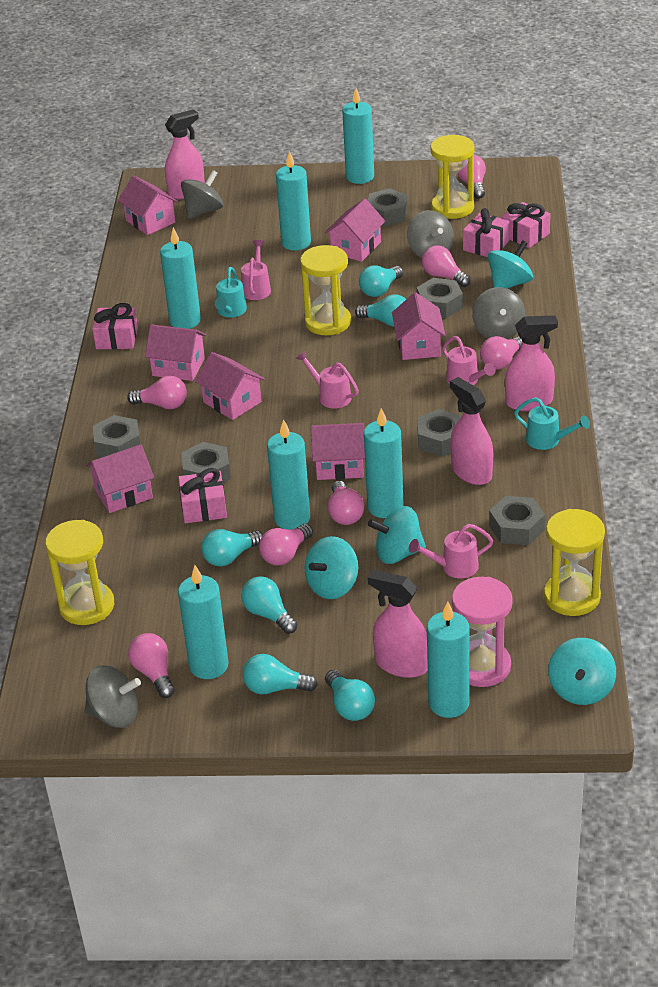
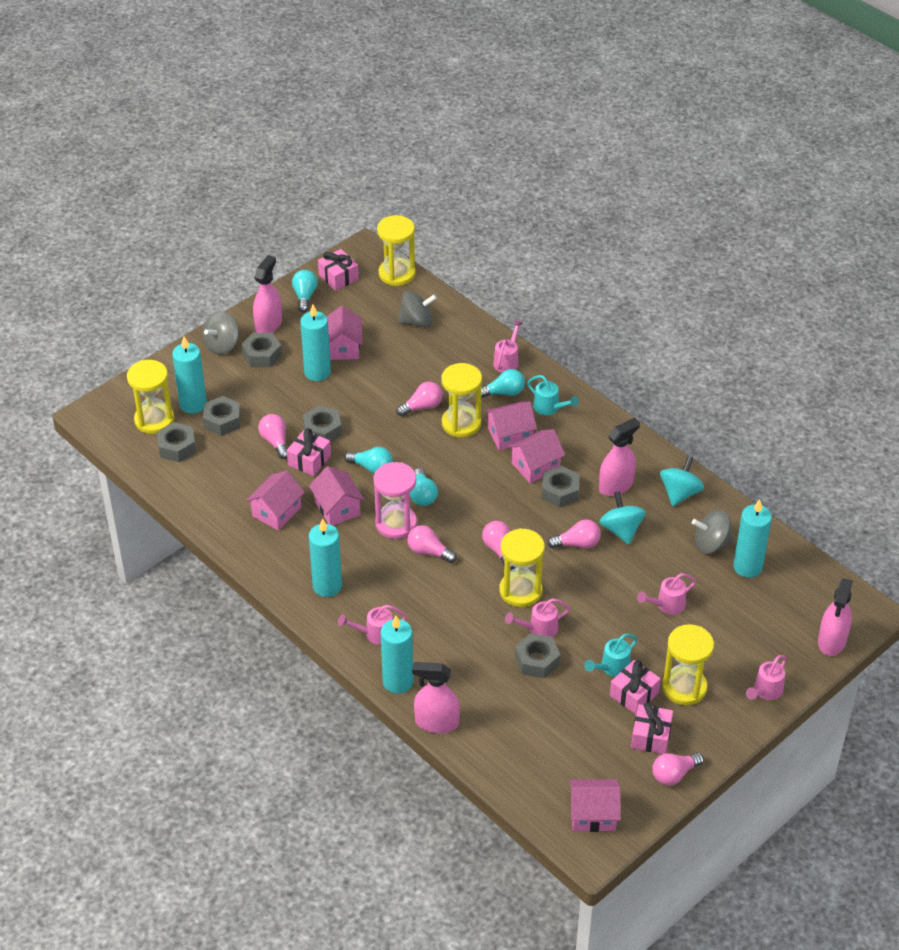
grey spinning top: [85,665,141,728] [181,170,223,219] [407,210,454,258] [472,287,525,339] = 4 -> [203,311,239,355] [398,291,437,328] [692,510,733,554] = 3
pink house: [86,444,154,513] [118,176,178,235] [145,324,206,381] [195,352,265,420] [311,423,365,480] [325,199,385,262] [392,292,446,360] = 7 -> [246,470,305,530] [309,466,365,525] [327,306,362,360] [485,401,537,450] [508,429,565,483] [569,780,621,832] = 6
pink light bulb: [127,376,187,409] [128,633,175,698] [259,524,313,565] [328,481,364,525] [422,245,471,287] [457,155,486,199] [480,336,522,370] = 7 -> [258,414,287,459] [396,382,443,416] [407,525,457,563] [482,521,514,570] [547,519,601,548] [652,753,704,786] = 6
pink watering can: [241,240,271,300] [296,350,359,409] [409,524,493,578] [442,336,496,385] = 4 -> [338,605,407,645] [493,320,523,373] [505,598,570,637] [637,573,696,615] [746,655,787,700] = 5
turquoise candle: [160,227,201,329] [178,565,229,679] [267,419,310,530] [276,151,311,251] [342,88,374,184] [364,408,404,518] [427,601,470,718] = 7 -> [172,337,207,414] [300,304,331,381] [309,518,342,597] [381,616,413,694] [733,499,772,578] = 5
turquoise light bulb: [201,529,263,566] [241,576,298,634] [243,654,318,694] [325,670,375,721] [355,295,406,327] [359,265,403,297] = 6 -> [292,270,318,313] [344,447,393,474] [410,468,438,506] [481,369,525,398] = 4
turquoise spinning top: [305,536,358,599] [368,506,426,564] [488,240,533,289] [548,638,616,705] = 4 -> [600,491,646,544] [660,456,704,506] = 2
yellow hourglass: [45,520,114,625] [300,245,351,335] [431,135,474,219] [544,509,605,616] = 4 -> [127,360,174,434] [377,215,416,286] [442,363,482,438] [499,528,545,607] [662,624,714,705] = 5

